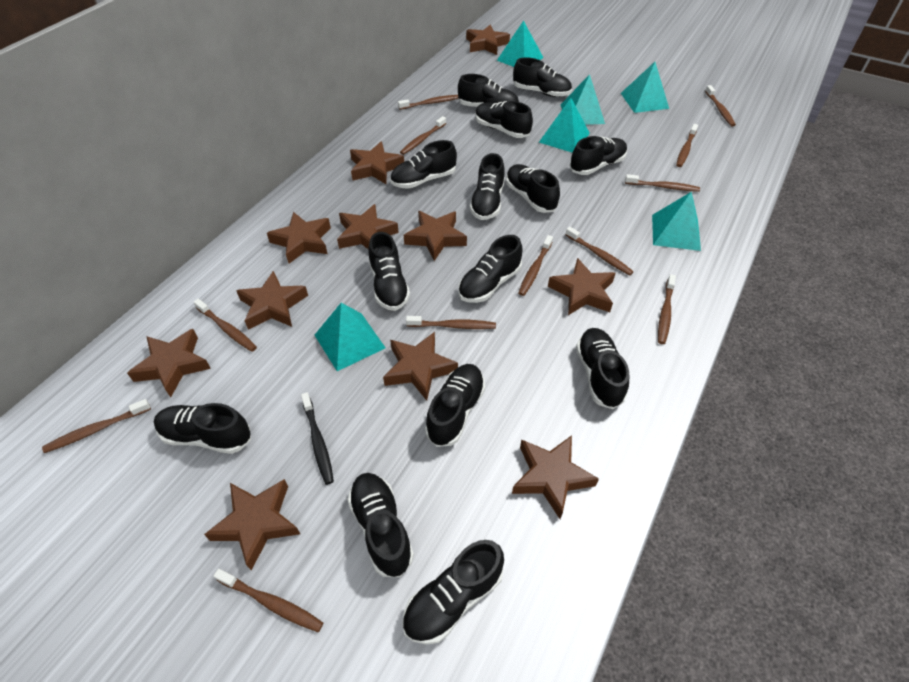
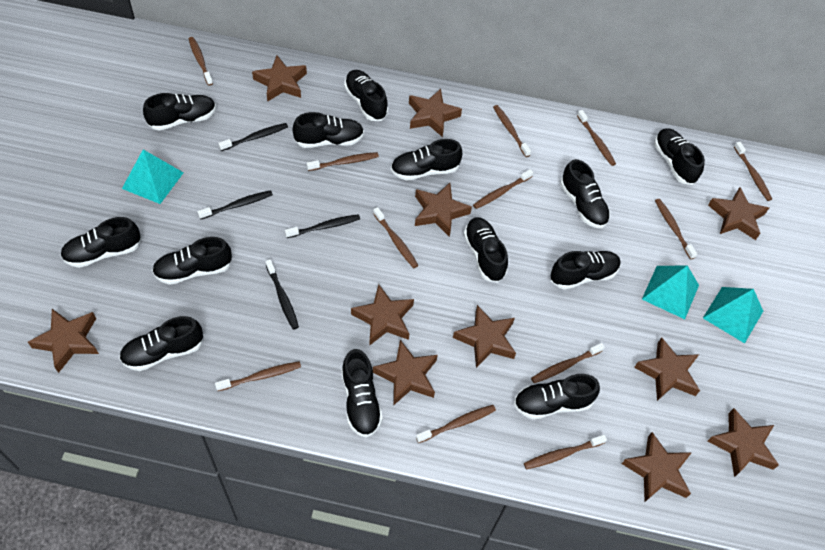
black shoe: [154,403,251,454] [347,473,414,577] [368,232,410,311] [390,140,457,189] [402,540,504,645] [425,364,485,447] [458,74,519,107] [458,235,523,303] [470,153,505,220] [475,101,533,138] [506,164,560,213] [513,57,572,97] [570,136,627,175] [576,328,629,409] = 14 -> [60,217,141,268] [119,316,203,371] [143,93,216,130] [152,237,232,285] [292,112,364,148] [341,349,383,438] [344,70,388,121] [391,139,462,180] [464,217,508,283] [514,374,600,419] [551,251,621,290] [560,159,610,228] [654,129,705,185] = 13
black toothbrush: [301,392,334,485] = 1 -> [197,190,273,220] [218,123,288,151] [265,259,299,330] [285,214,360,238] = 4
turquoise pyramid: [315,303,385,371] [497,21,544,67] [539,98,590,153] [560,74,605,125] [621,62,669,113] [652,192,701,251] = 6 -> [122,149,184,204] [642,265,699,319] [703,287,763,343] = 3

